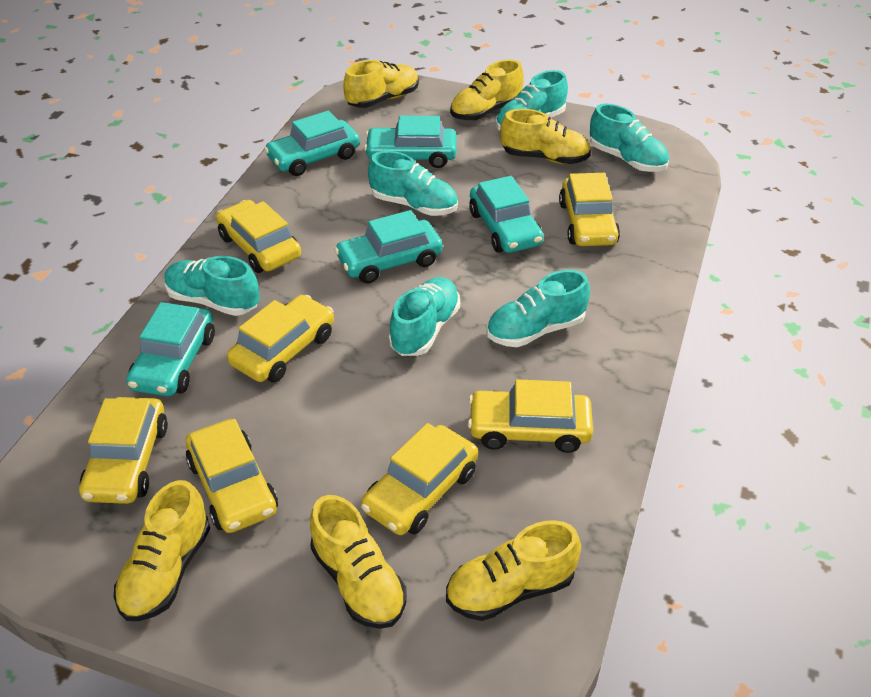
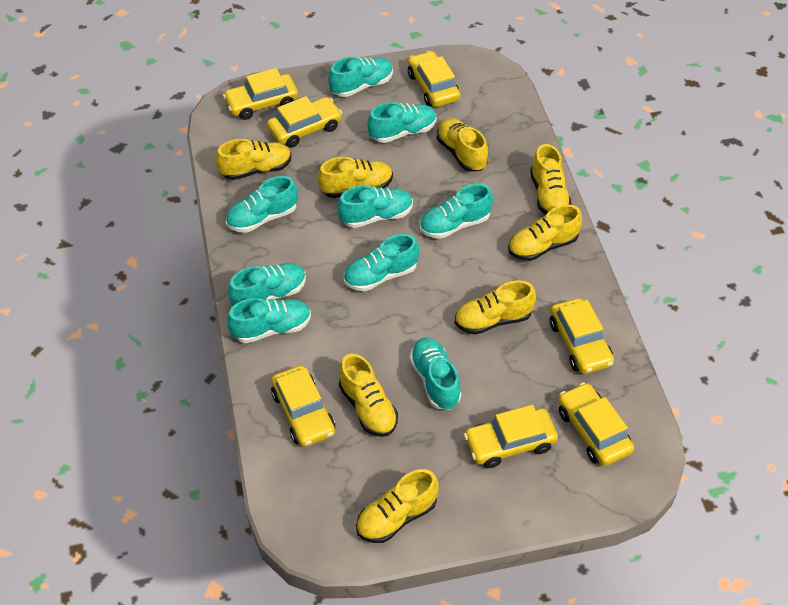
turquoise car: [126,302,215,396] [264,111,360,176] [334,210,443,283] [364,115,457,168] [469,176,544,253] = 5 -> none = 0
turquoise shoe: [164,256,260,316] [368,151,458,216] [389,277,460,356] [487,270,590,347] [496,70,568,130] [590,104,669,172] = 6 -> [226,176,298,233] [227,298,311,343] [228,263,306,306] [328,57,393,97] [337,186,413,228] [344,234,419,292] [367,102,436,143] [409,338,461,410] [420,184,493,239] = 9
yellow shoe: [114,480,210,621] [310,495,407,629] [343,60,419,108] [446,520,581,621] [450,60,524,121] [500,109,591,164] = 6 -> [216,139,292,180] [318,157,393,198] [339,354,398,437] [356,469,439,543] [437,118,488,172] [455,281,536,335] [508,205,582,261] [530,144,572,215] = 8

